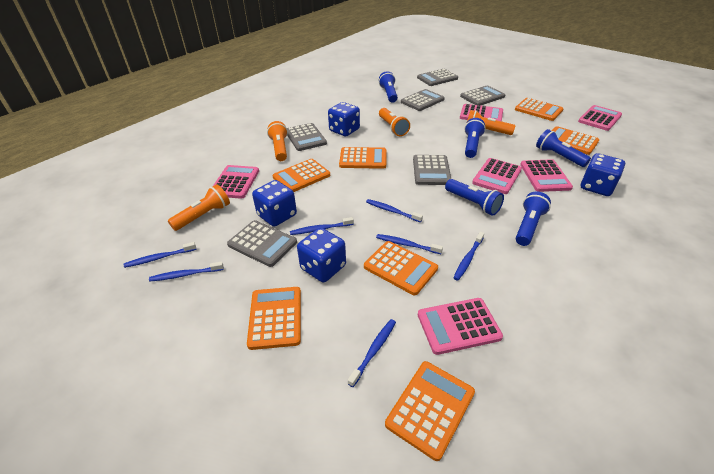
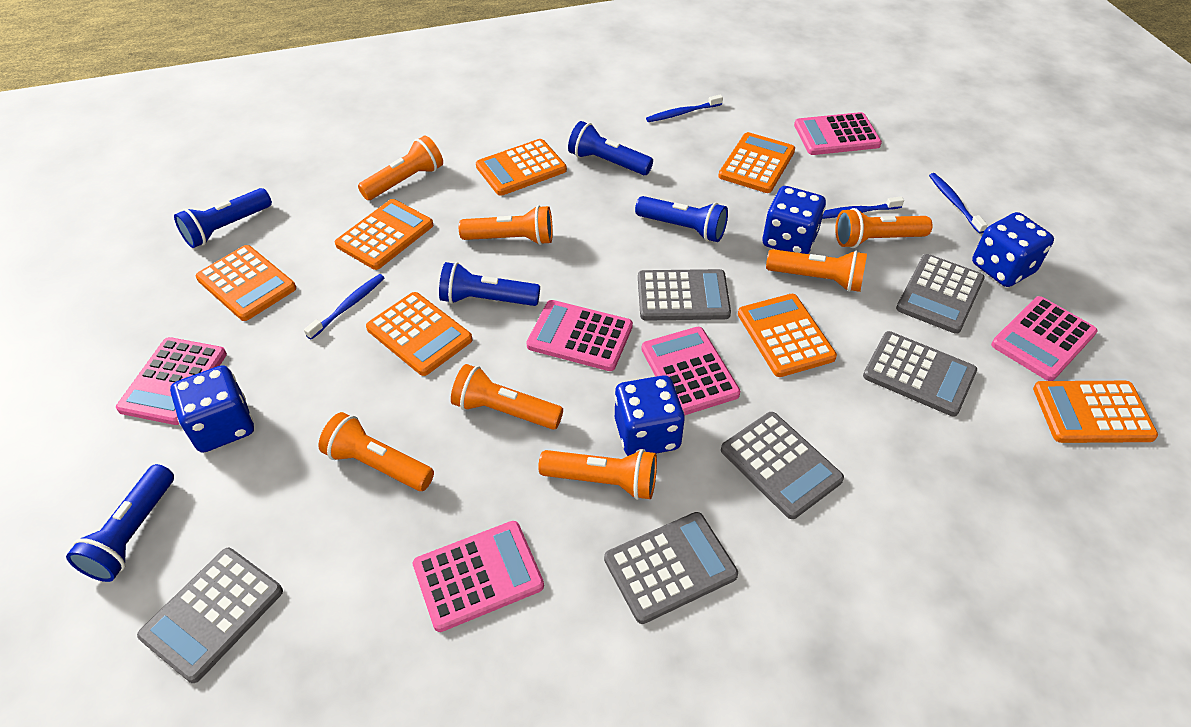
blue toothbrush: [124,242,196,268] [149,262,224,282] [290,217,354,235] [348,319,396,387] [366,199,423,223] [376,234,443,254] [453,232,484,281] = 7 -> [304,274,384,340] [646,94,723,122] [822,196,904,219] [929,173,988,234] = 4
orange flashlight: [168,184,230,231] [267,121,288,161] [379,108,410,136] [467,110,515,135] = 4 -> [318,412,434,491] [358,135,443,200] [451,364,563,430] [459,205,553,245] [538,449,657,500] [766,249,867,292] [835,208,932,248] = 7

